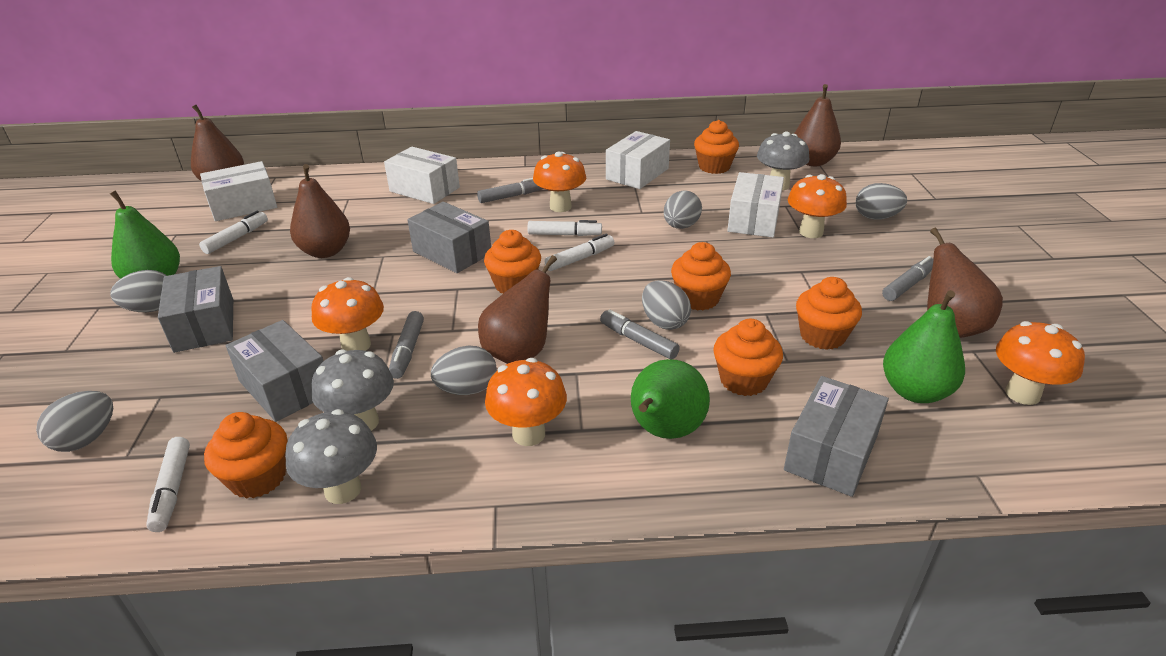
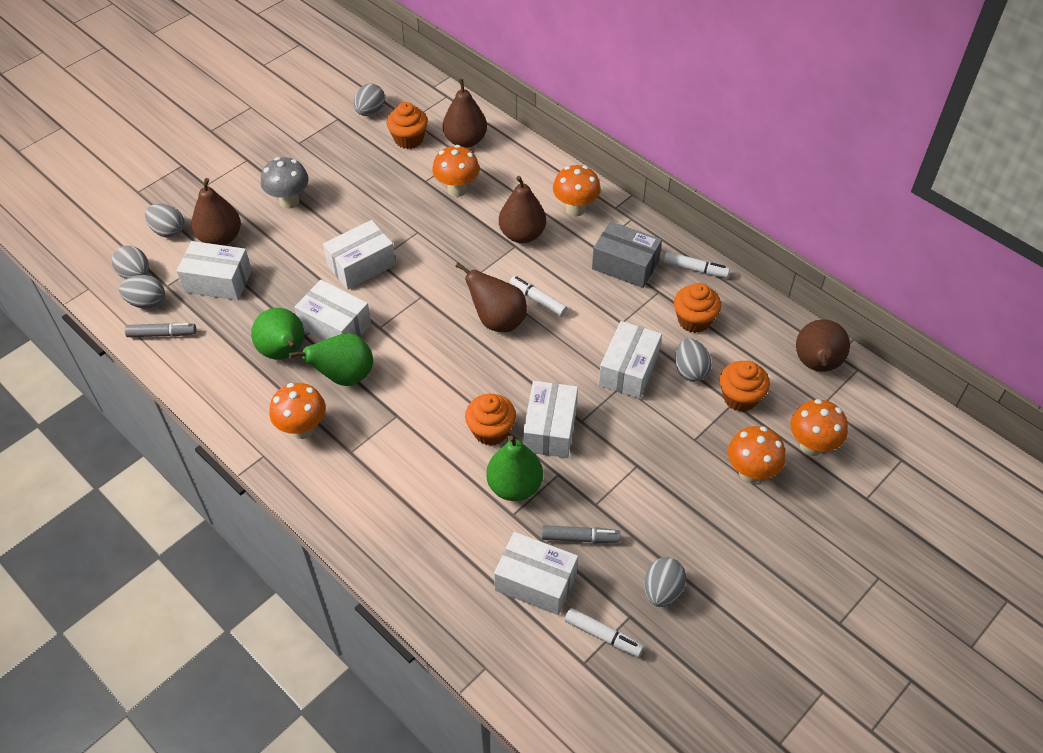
grey box: [158,266,233,353] [226,320,323,422] [407,202,491,273] [784,376,889,497] = 4 -> [592,221,662,288] = 1
grey marker: [389,311,424,379] [477,178,543,203] [600,309,680,359] [882,256,933,301] = 4 -> [125,323,196,337] [542,525,620,543] = 2
grey mushroom: [285,409,377,504] [311,349,394,431] [757,131,809,190] = 3 -> [261,157,308,209] = 1
orange cupcake: [204,412,287,499] [484,230,541,293] [671,242,731,310] [694,120,739,174] [713,319,783,396] [796,277,862,350] = 6 -> [387,102,428,149] [465,394,516,446] [674,283,721,333] [720,361,770,412] = 4
white box: [200,161,277,221] [384,147,460,204] [606,131,670,189] [727,172,784,237] = 4 -> [177,241,252,300] [295,280,371,340] [323,220,396,290] [494,532,578,615] [523,381,578,458] [599,321,662,399] = 6
white marker: [146,437,190,532] [199,211,268,254] [527,220,602,236] [545,234,614,271] = 4 -> [510,276,568,317] [565,608,644,657] [664,252,730,278] = 3

